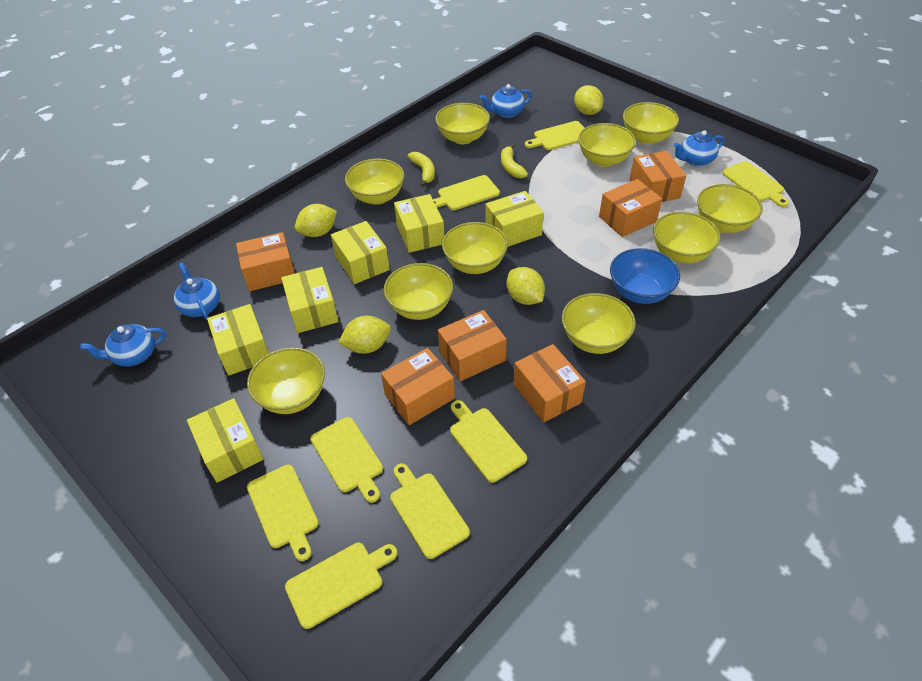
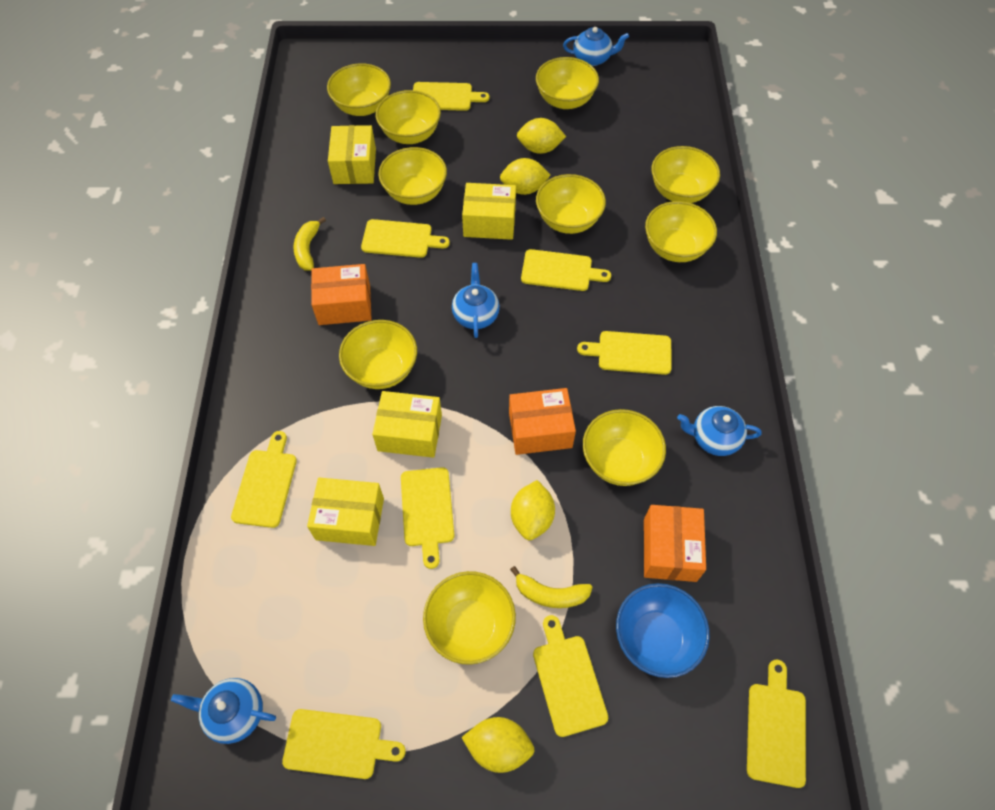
orange box: [236,232,295,291] [381,348,455,425] [438,310,507,381] [513,344,586,423] [599,179,662,237] [630,151,686,202] = 6 -> [311,264,372,325] [509,388,576,455] [644,505,706,582] = 3
yellow box: [187,398,264,483] [207,304,269,376] [281,267,338,333] [331,221,390,284] [394,194,445,253] [485,191,544,247] = 6 -> [307,478,384,546] [328,125,376,184] [372,391,442,458] [462,183,516,240] = 4
yellow cutting board: [247,464,319,561] [285,543,397,629] [311,417,383,503] [390,463,470,559] [433,175,500,210] [450,400,527,483] [525,121,584,150] [722,161,789,207] = 8 -> [231,431,297,528] [282,709,406,779] [361,219,450,258] [401,467,454,569] [413,82,489,111] [521,249,611,291] [533,615,608,737] [577,331,672,375] [747,660,806,788] = 9

